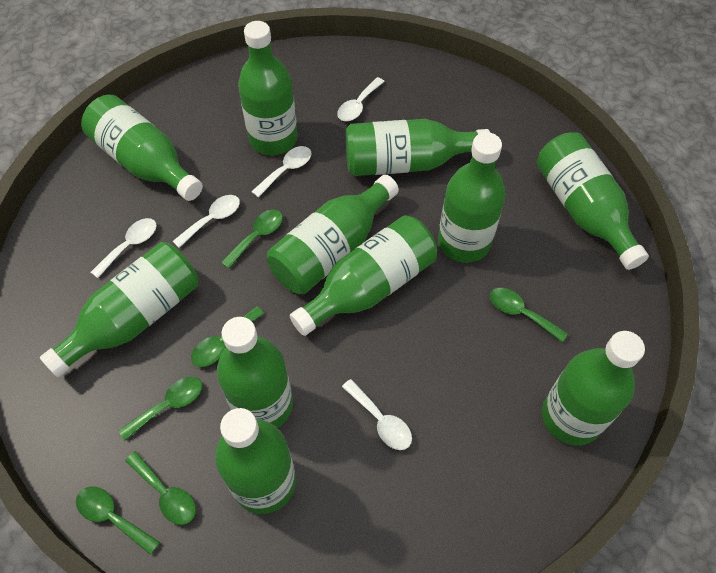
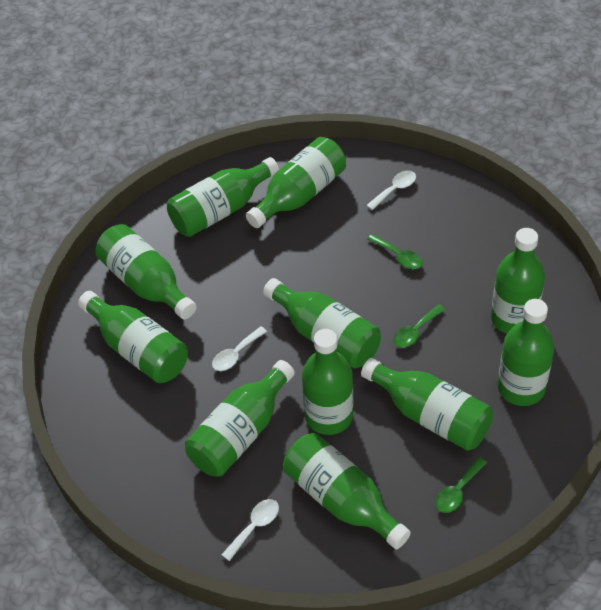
green spoon: [76,486,160,555] [118,377,202,441] [125,451,196,525] [191,306,264,367] [221,209,283,269] [490,288,568,342] = 6 -> [367,234,423,269] [393,304,445,348] [435,457,487,513] = 3
white spoon: [91,218,157,278] [173,195,240,248] [251,146,312,198] [337,77,385,121] [342,379,412,450] = 5 -> [212,326,267,371] [222,499,279,561] [366,170,416,210] = 3

